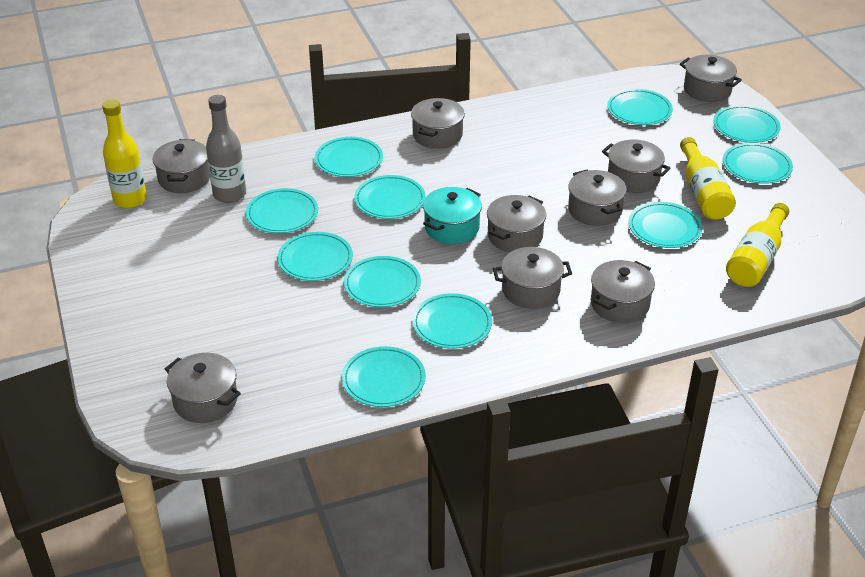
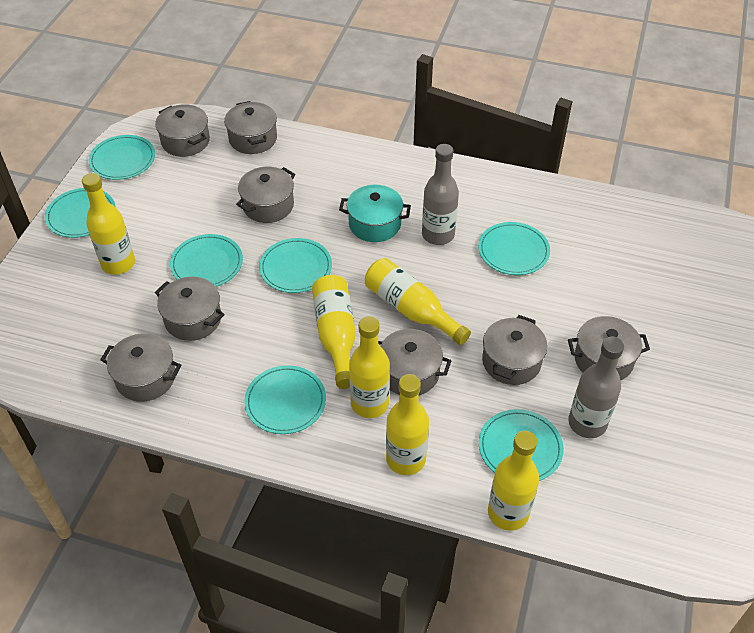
grey bottle: [206,95,246,203] = 1 -> [422,144,459,245] [568,337,624,438] = 2
grey pot: [152,139,210,193] [165,353,241,423] [411,98,465,149] [487,195,546,252] [493,247,572,309] [568,170,627,226] [591,260,655,323] [602,139,671,193] [680,55,742,102] = 9 -> [100,333,182,402] [155,104,210,157] [155,277,225,341] [224,101,277,154] [236,167,295,223] [378,329,452,395] [482,315,547,385] [568,316,650,380] = 8
turquoise plate: [246,188,318,233] [277,232,353,281] [315,137,383,177] [342,346,426,407] [344,256,421,307] [354,175,425,219] [412,293,492,349] [607,89,673,125] [629,202,702,248] [713,105,781,143] [723,143,793,184] = 11 -> [45,188,116,238] [89,135,155,180] [170,234,243,287] [244,365,326,434] [259,238,332,293] [478,222,550,275] [479,409,564,481] = 7
yellow bottle: [102,99,147,208] [680,137,736,220] [726,203,789,287] = 3 -> [82,173,135,275] [312,275,356,389] [349,316,390,418] [365,258,471,345] [386,374,429,475] [488,431,539,531] = 6

